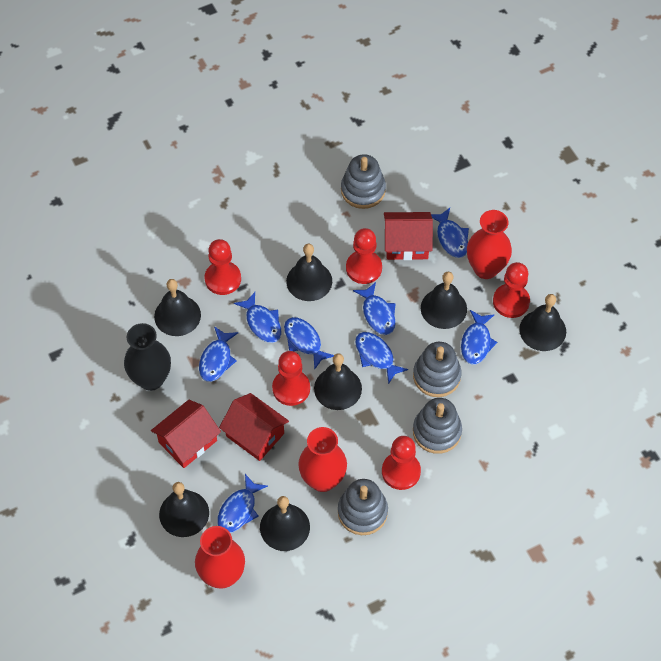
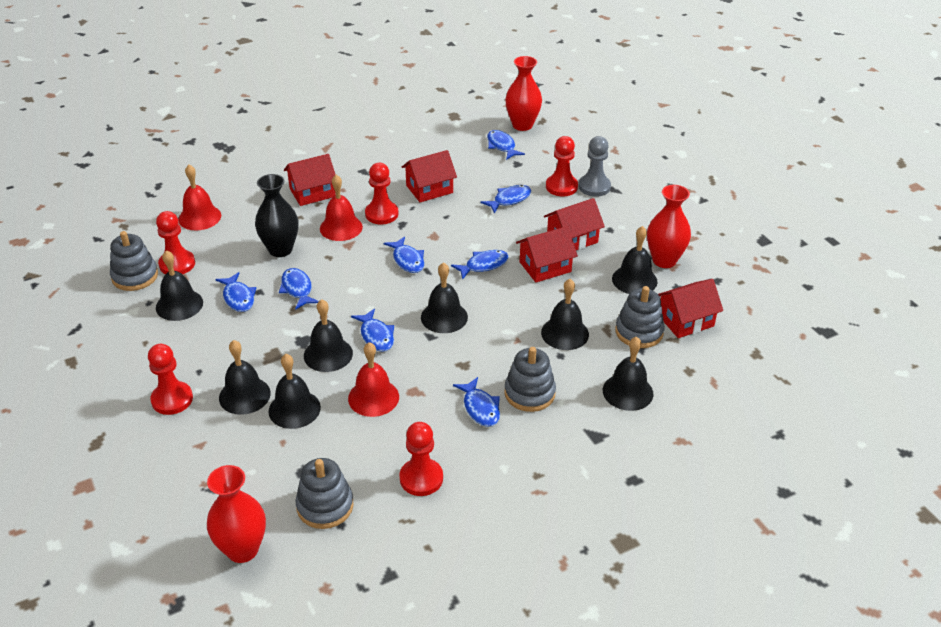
black bell: [154,279,201,336] [159,482,209,537] [260,496,310,551] [286,244,332,301] [314,353,362,410] [421,272,467,329] [519,294,566,351] = 7 -> [156,250,203,321] [219,340,271,415] [269,354,321,429] [304,299,353,372] [421,262,468,333] [541,279,589,350] [603,336,654,411] [612,226,657,294] = 8
grey pawn: none = 0 -> [578,136,611,197] = 1
red bell: none = 0 -> [178,165,221,230] [320,175,363,241] [348,342,399,417] = 3
red house: [151,400,221,468] [219,393,289,461] [384,212,433,260] = 3 -> [284,154,336,206] [402,150,457,202] [516,226,578,282] [544,198,605,250] [658,279,723,338] = 5

